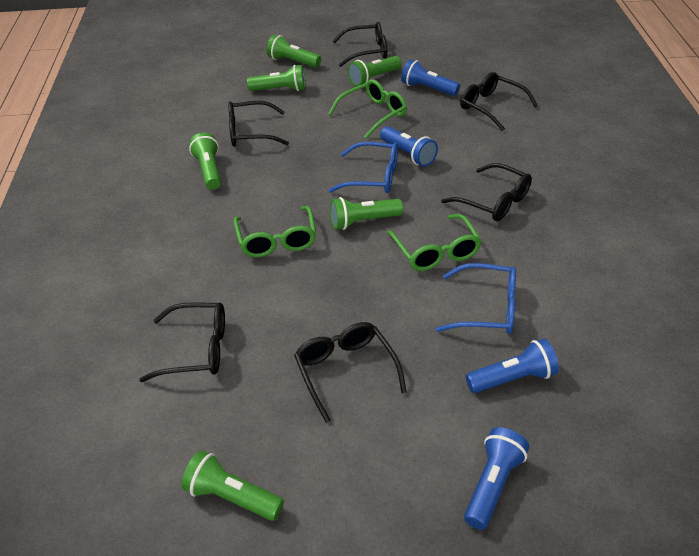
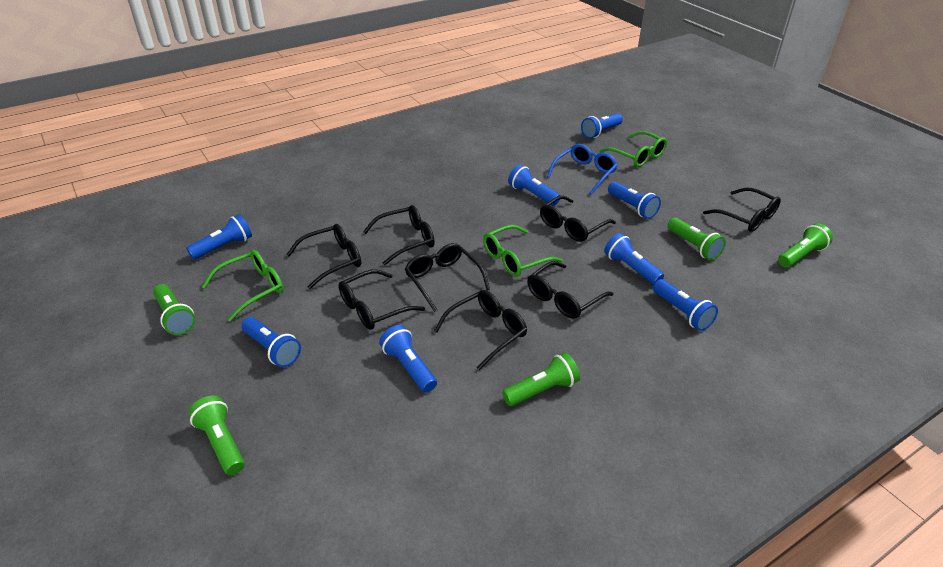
black glasses: [139,302,225,382] [228,101,289,147] [294,322,407,423] [332,22,387,67] [441,163,532,221] [460,72,538,131] = 6 -> [286,224,361,289] [338,270,425,330] [363,205,435,265] [405,243,490,312] [434,290,527,370] [527,261,614,319] [540,196,616,242] [703,188,781,232] = 8
blue flashlight: [380,126,438,167] [401,59,460,96] [464,427,529,530] [466,338,559,393] = 4 -> [186,214,252,260] [241,317,301,367] [379,325,437,393] [508,164,560,206] [581,113,623,138] [604,233,664,285] [608,182,661,219] [653,279,718,331] = 8
blue glasses: [328,142,398,193] [435,263,516,334] = 2 -> [547,144,618,195] = 1
green flashlight: [181,450,284,521] [189,132,221,190] [247,65,306,91] [266,34,321,68] [330,197,403,230] [348,56,401,86] = 6 -> [153,284,195,335] [188,395,245,475] [502,352,580,406] [668,218,726,260] [778,223,833,268] = 5

